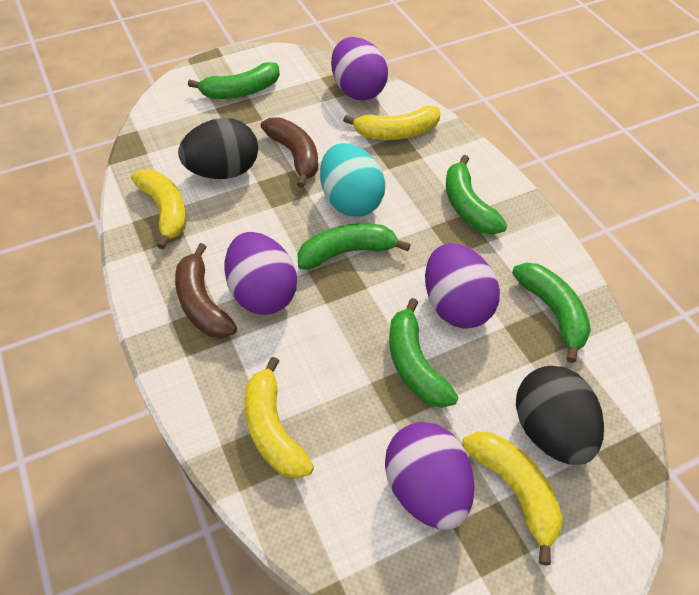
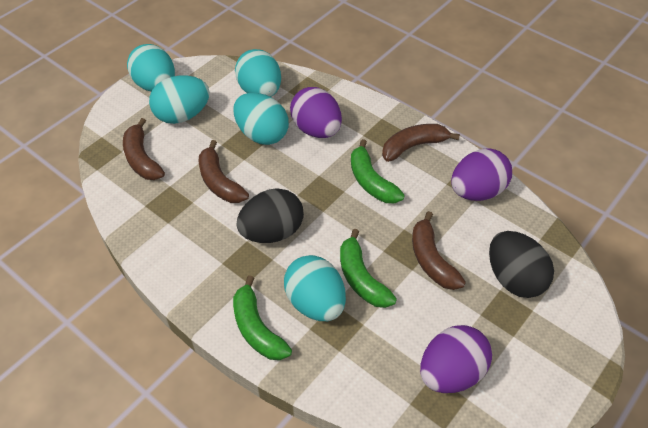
brown banana: [175,243,237,338] [261,117,318,188] = 2 -> [123,118,165,180] [199,140,249,203] [382,124,460,162] [412,211,466,290] = 4
green banana: [188,62,280,99] [297,223,411,270] [389,298,459,408] [446,155,507,234] [512,263,591,363] = 5 -> [233,275,292,360] [340,229,397,308] [351,139,405,203] = 3
purple egg: [225,232,297,315] [331,37,388,100] [385,422,475,529] [425,243,500,329] = 4 -> [290,87,342,138] [420,325,492,393] [451,149,512,201] = 3
turquoise egg: [320,143,385,217] = 1 -> [127,44,175,92] [149,76,210,124] [233,93,289,145] [235,49,281,97] [284,255,346,321] = 5
yellow banana: [131,169,186,249] [244,357,314,479] [343,106,440,140] [462,432,563,566] = 4 -> none = 0

